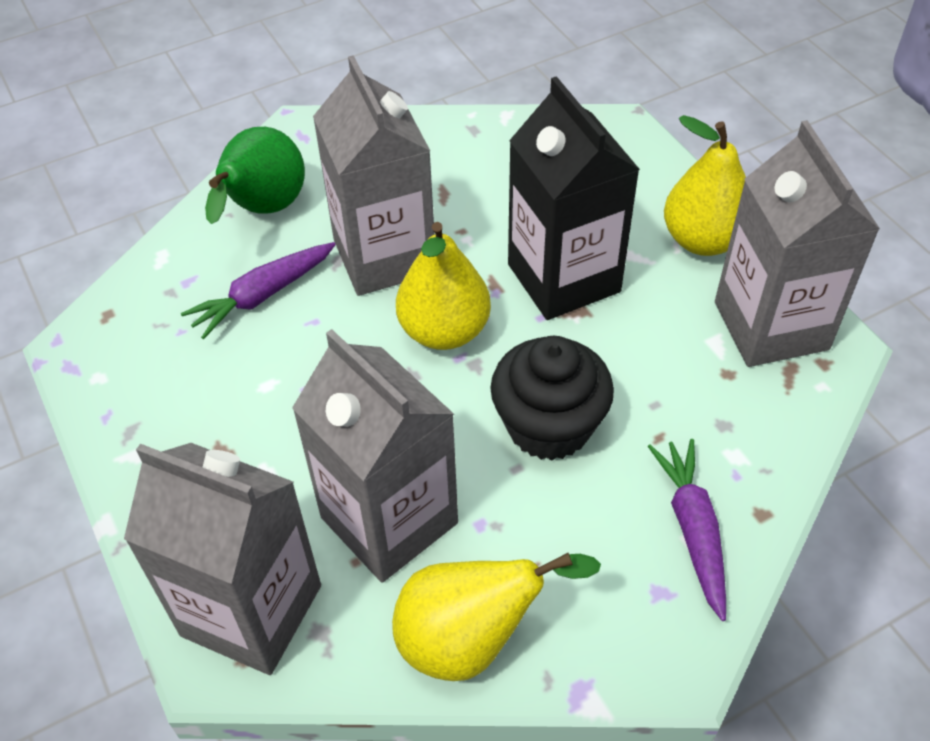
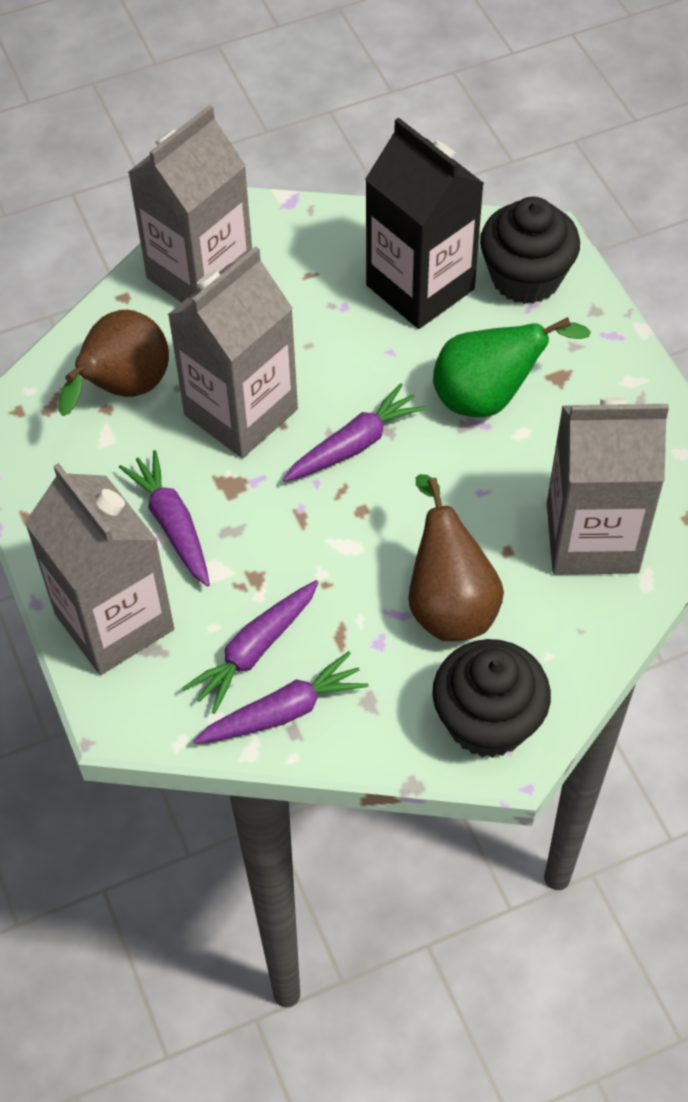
black cupcake: [490,336,614,460] = 1 -> [432,639,551,758] [480,197,580,304] = 2
brown pear: none = 0 -> [58,310,169,416] [408,474,504,641] = 2
purple carrot: [181,242,336,339] [648,439,726,621] = 2 -> [119,450,210,587] [182,580,319,714] [193,651,369,744] [283,383,426,482] = 4
yellow pear: [392,553,601,681] [396,222,491,350] [664,115,746,256] = 3 -> none = 0

